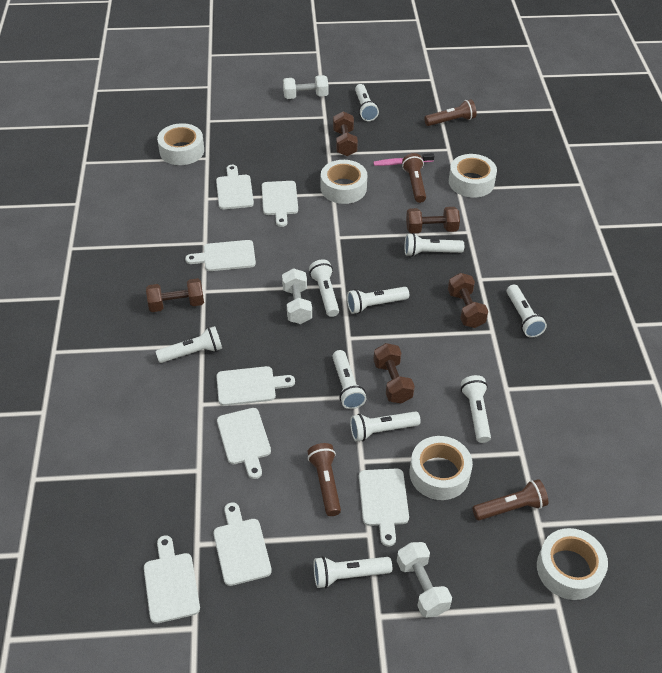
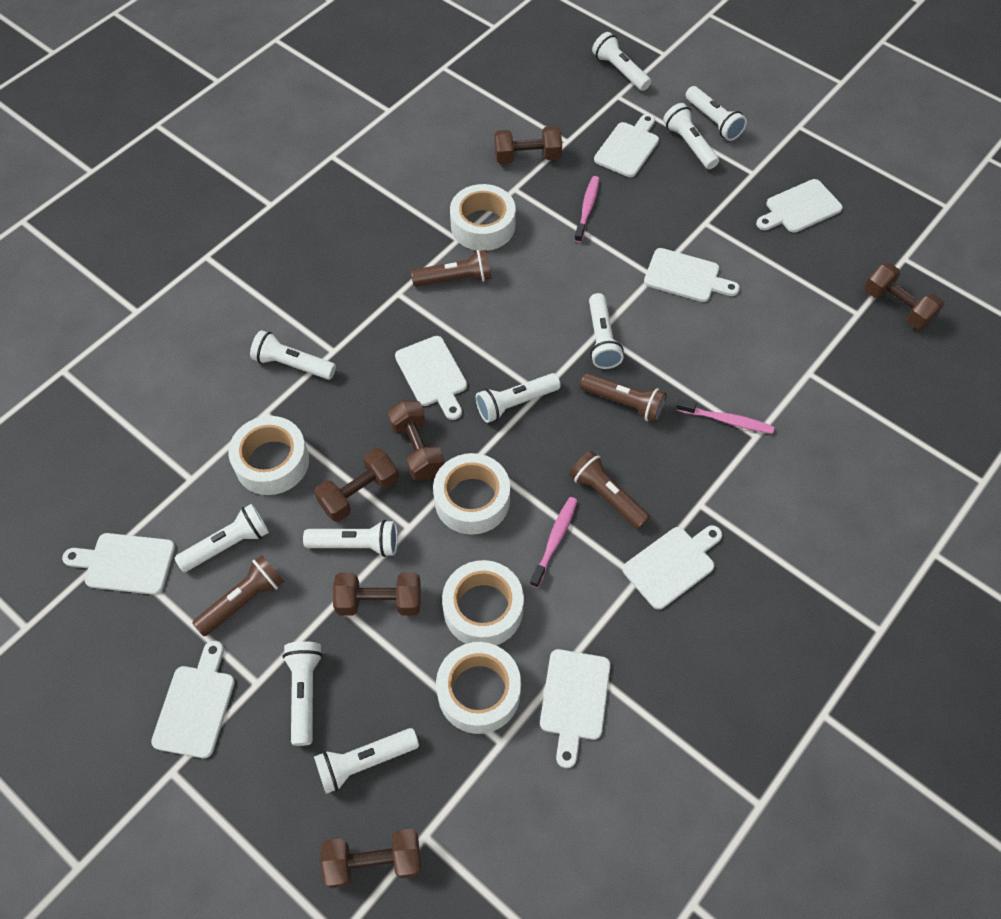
brown dumbbell: [146,278,204,312] [333,111,358,156] [374,343,415,404] [406,207,460,234] [448,273,488,328] = 5 -> [314,448,399,522] [321,829,421,889] [333,572,421,615] [388,400,445,481] [494,126,562,164] [864,263,944,329] = 6
pink toothbrush: [373,153,434,166] = 1 -> [530,497,578,588] [574,176,599,243] [677,399,774,434] = 3
white dumbbell: [282,268,312,324] [283,75,329,99] [397,542,452,618] = 3 -> none = 0

